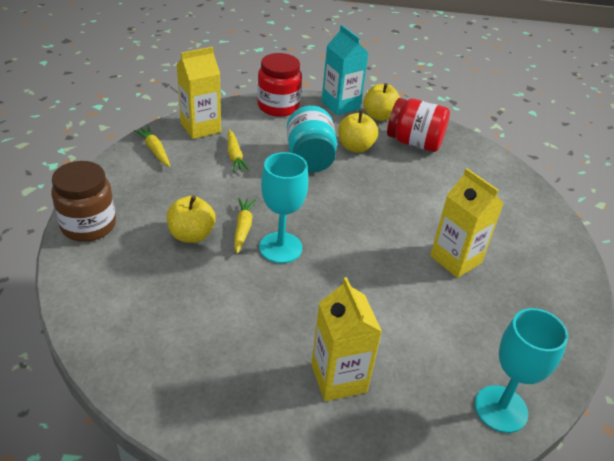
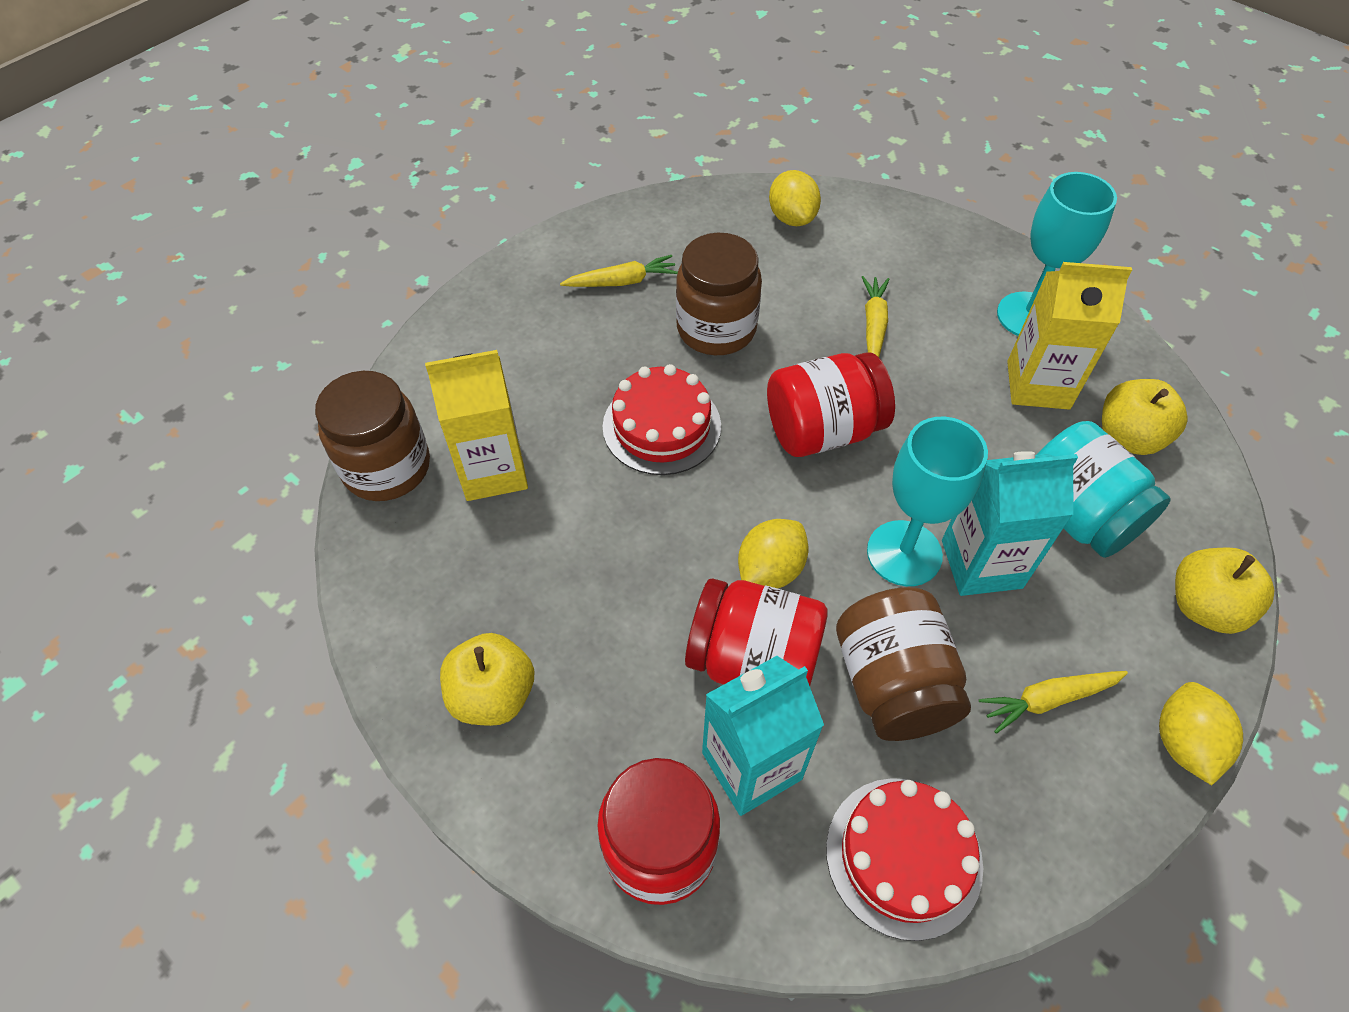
brown jar: [51,161,116,242] = 1 -> [315,371,430,501] [676,232,762,355] [836,587,971,741] = 3
red cake: none = 0 -> [603,364,721,475] [826,778,983,941] = 2
red jar: [257,53,302,117] [387,98,450,152] = 2 -> [597,758,720,905] [685,579,828,686] [767,352,895,457] = 3
turquoise carton: [322,25,369,115] = 1 -> [702,656,824,816] [942,451,1078,596] = 2
yellow carton: [177,47,221,139] [311,277,382,401] [430,168,504,278] = 3 -> [425,350,528,501] [1007,262,1132,410] = 2
yellow lemon: none = 0 -> [738,519,809,589] [769,170,821,226] [1159,682,1243,785] = 3

